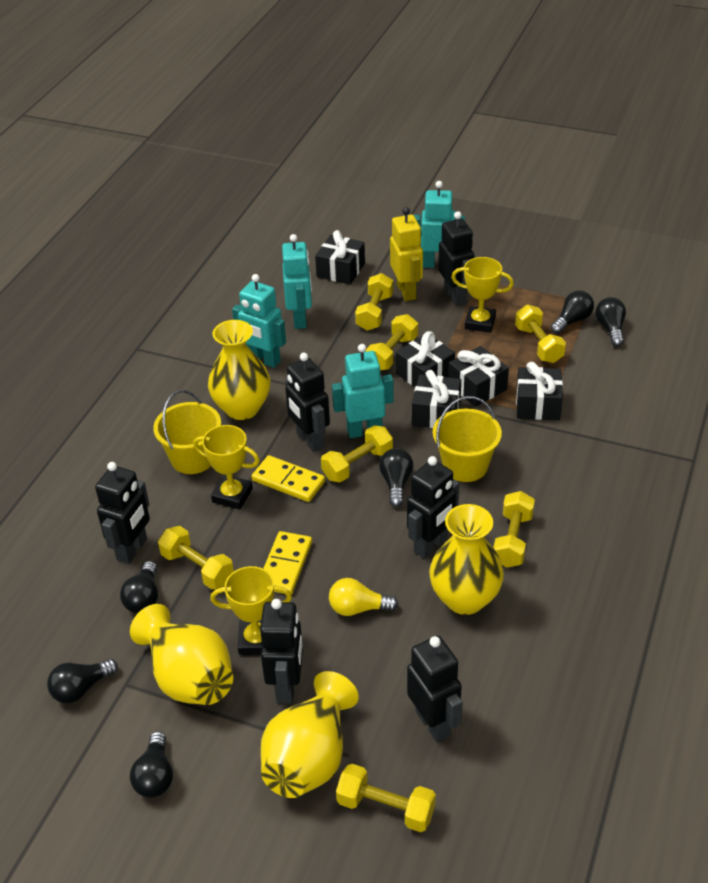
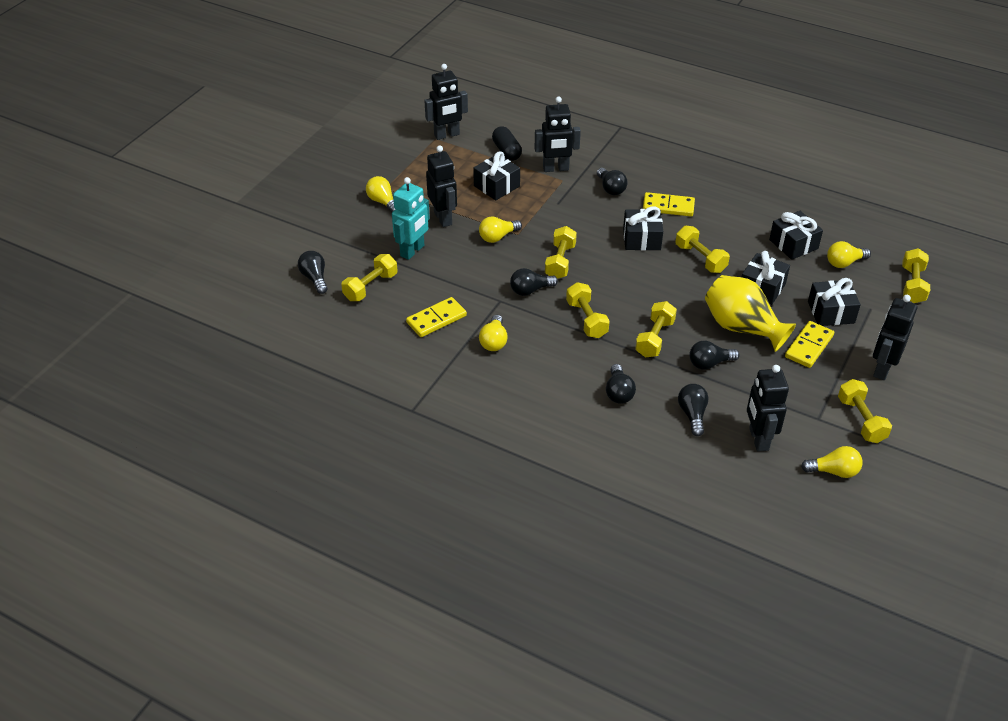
black capsule: none = 0 -> [492,126,522,161] = 1
black robot: [95,462,150,564] [260,599,303,703] [285,353,330,452] [407,456,459,559] [407,636,463,743] [438,211,475,306] = 6 -> [424,64,468,140] [426,146,457,227] [535,96,581,172] [747,365,789,452] [873,295,917,380] = 5
turquoise robot: [232,274,286,368] [282,234,312,329] [332,344,394,438] [414,181,465,268] = 4 -> [392,177,430,260] = 1
yellow bucket: [153,390,221,474] [433,396,502,482] = 2 -> none = 0
yellow domino: [252,455,325,502] [263,531,312,595] = 2 -> [406,297,467,337] [643,192,695,217] [785,321,834,368] = 3
yellow light bulb: [329,578,398,616] = 1 -> [366,176,395,212] [479,216,522,243] [479,315,508,351] [801,446,863,478] [827,241,871,268] = 5
yellow robot: [390,207,423,301] = 1 -> none = 0
yellow trophy: [193,425,260,510] [210,566,292,655] [451,257,514,333] = 3 -> none = 0
yellow vase: [130,604,233,705] [208,320,271,420] [261,671,359,798] [429,504,504,615] = 4 -> [705,275,796,352] = 1

